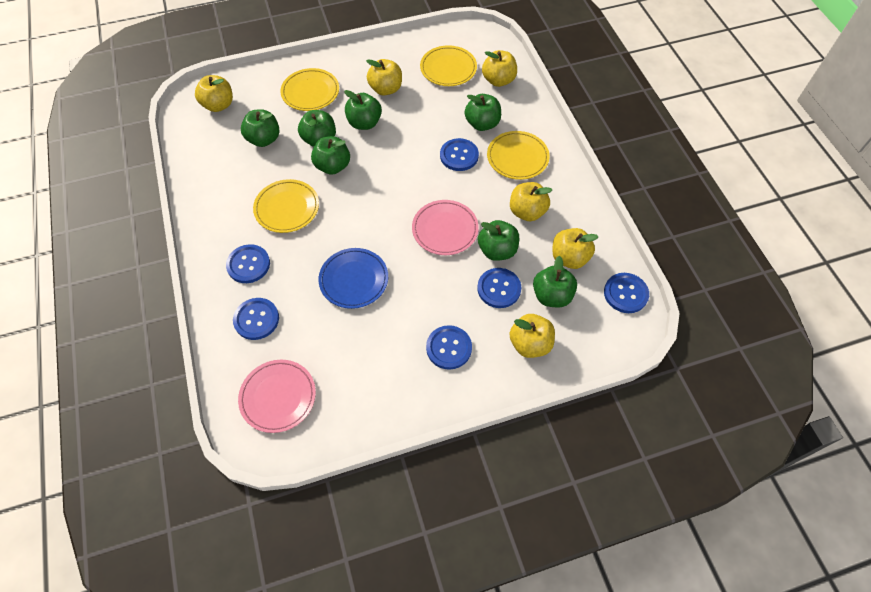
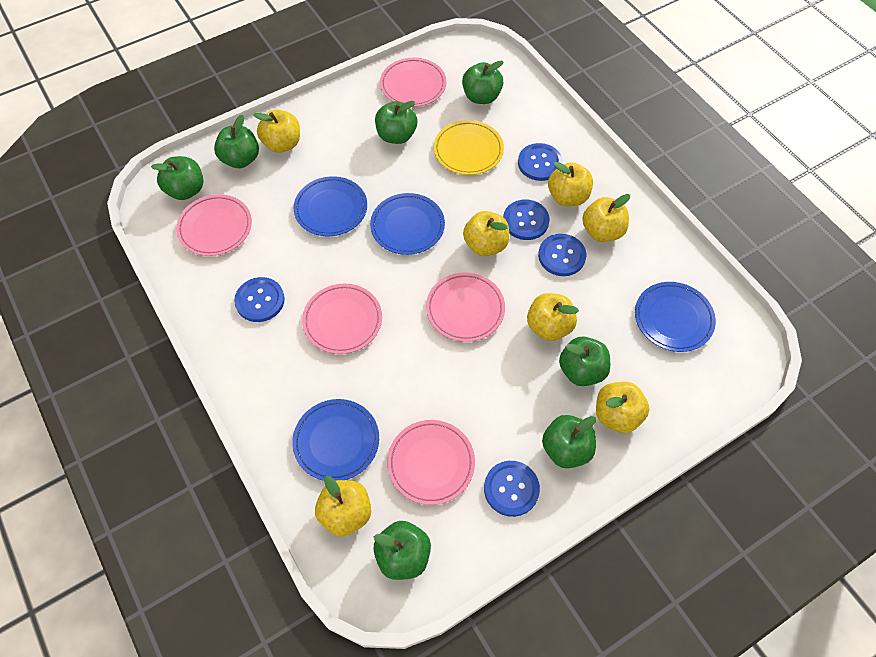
blue button: [226,244,270,283] [233,298,279,340] [426,325,472,369] [440,138,479,171] [477,268,521,308] [604,273,649,313] = 6 -> [234,277,285,322] [484,461,540,517] [503,200,550,240] [518,143,563,181] [538,234,586,276] = 5
blue plate: [319,248,388,309] = 1 -> [292,399,379,481] [294,176,367,236] [370,193,445,255] [635,282,716,352] = 4
pink plate: [238,360,316,433] [412,200,479,255] = 2 -> [176,194,252,256] [302,284,382,354] [380,58,447,107] [387,420,475,505] [426,273,505,342] = 5
yellow apple: [195,75,233,112] [366,59,402,96] [482,50,517,87] [510,182,552,221] [510,314,555,358] [552,228,598,269] = 6 -> [254,110,300,153] [315,476,371,537] [463,211,509,256] [527,293,579,341] [548,162,593,206] [582,194,630,242] [596,382,650,433] = 7
yellow plate: [253,179,319,233] [281,68,339,111] [420,45,477,86] [487,131,550,180] = 4 -> [434,120,504,175] = 1

